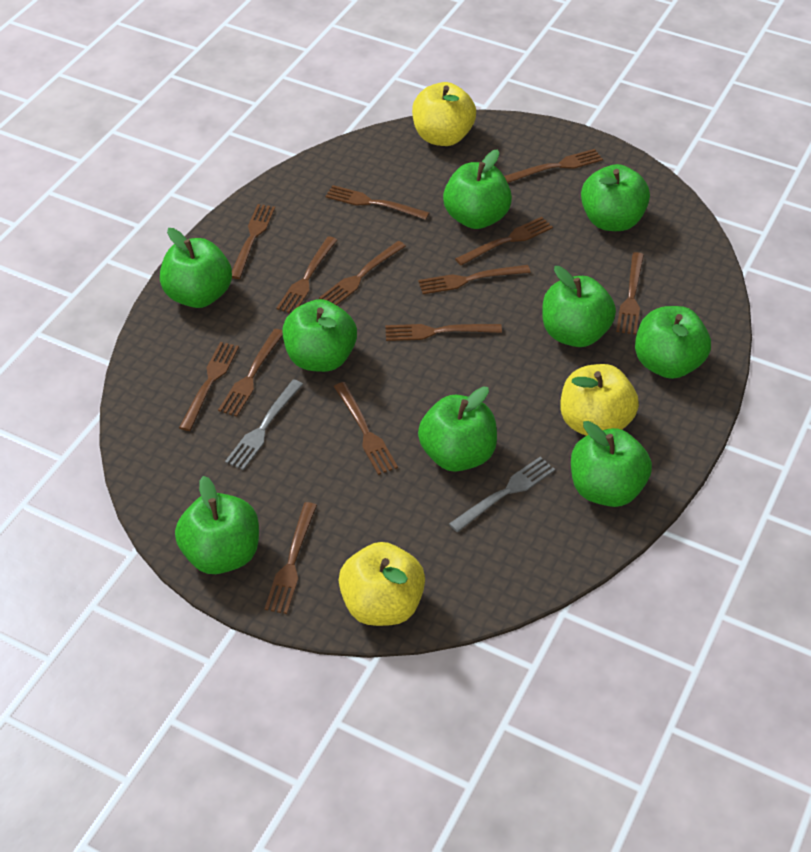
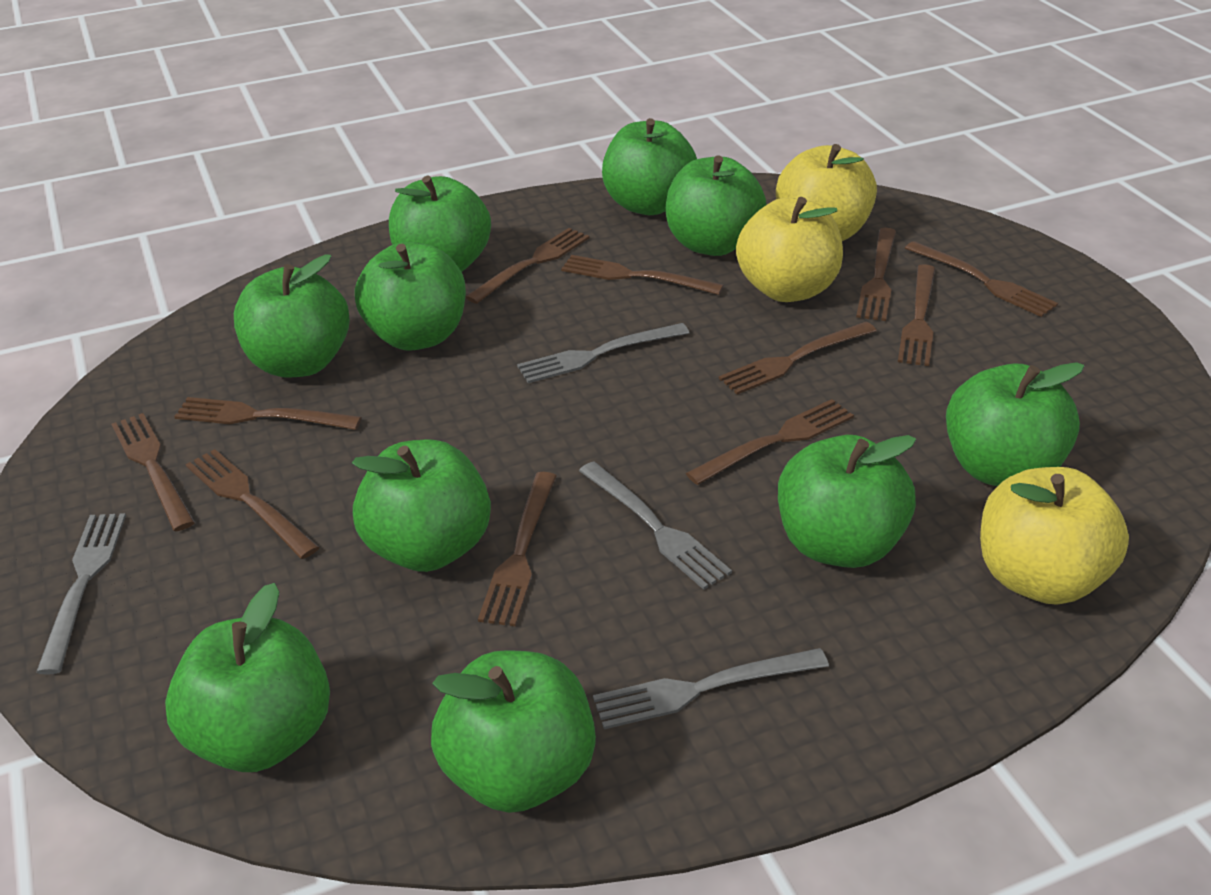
brown fork: [179,342,239,431] [218,329,283,417] [232,204,275,279] [265,502,317,614] [277,236,337,313] [319,241,406,305] [325,185,430,220] [334,382,398,475] [385,324,502,341] [418,265,531,294] [455,217,553,265] [504,149,603,183] [616,252,644,335] = 13 -> [111,413,195,531] [174,397,362,430] [186,449,319,559] [465,228,590,304] [478,472,556,627] [561,255,724,295] [686,399,854,485] [719,322,876,394] [856,228,896,321] [898,264,935,366] [905,241,1058,317] = 11
green apple: [160,228,232,308] [175,476,259,574] [282,299,357,372] [418,387,497,472] [443,149,512,229] [542,266,616,347] [571,421,652,507] [581,164,650,231] [635,306,711,379] = 9 -> [165,583,330,772] [234,254,350,378] [352,440,491,572] [355,242,466,351] [389,176,491,272] [431,650,596,813] [602,118,697,215] [666,155,767,256] [778,435,916,568] [946,362,1084,486] = 10
grey fork: [225,379,303,470] [449,457,555,532] = 2 -> [36,513,126,675] [517,323,689,383] [579,462,732,590] [593,648,829,729] = 4

